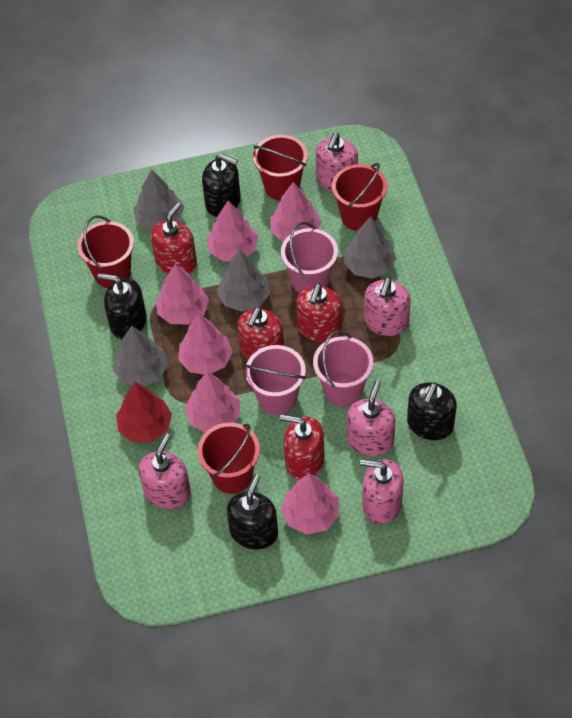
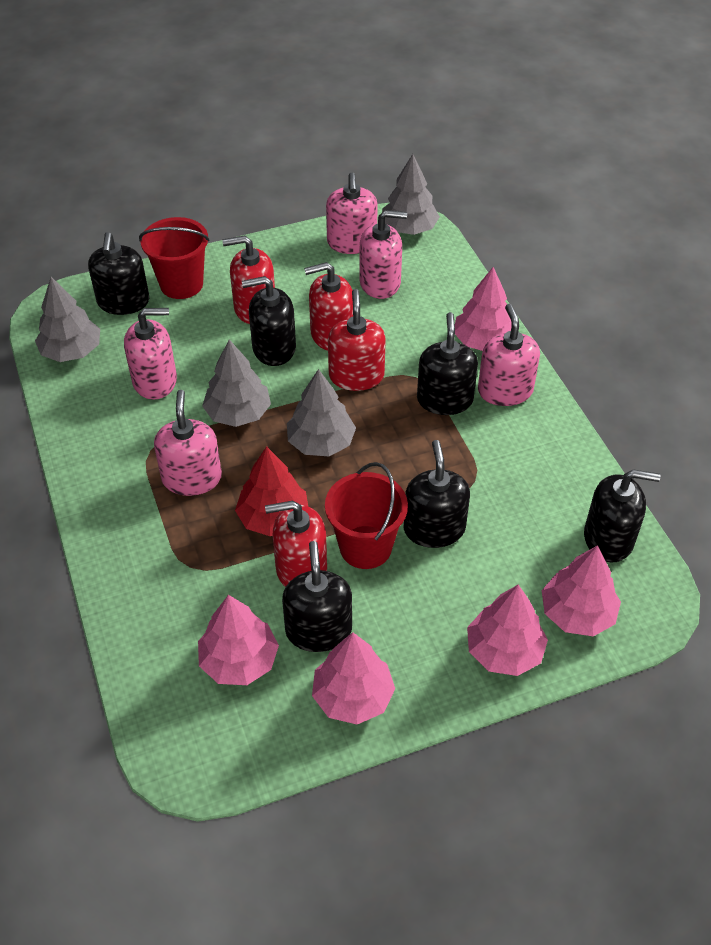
black soap dispenser: [97,273,147,340] [202,154,241,217] [227,474,278,550] [407,382,457,440] = 4 -> [88,232,149,315] [242,276,296,366] [282,541,352,652] [404,440,470,548] [417,312,478,415] [584,469,660,562] = 6
pink bucket: [245,345,306,415] [281,222,338,293] [313,331,373,406] = 3 -> none = 0
pink tree: [156,264,209,324] [178,314,233,375] [185,372,240,432] [206,201,258,262] [270,182,321,242] [281,473,339,535] = 6 -> [198,595,279,685] [312,632,395,724] [455,267,512,351] [467,584,548,676] [542,545,621,636] = 5
red bucket: [77,216,134,288] [198,423,260,494] [253,135,308,201] [332,163,387,231] = 4 -> [139,217,210,299] [325,462,408,569] = 2

